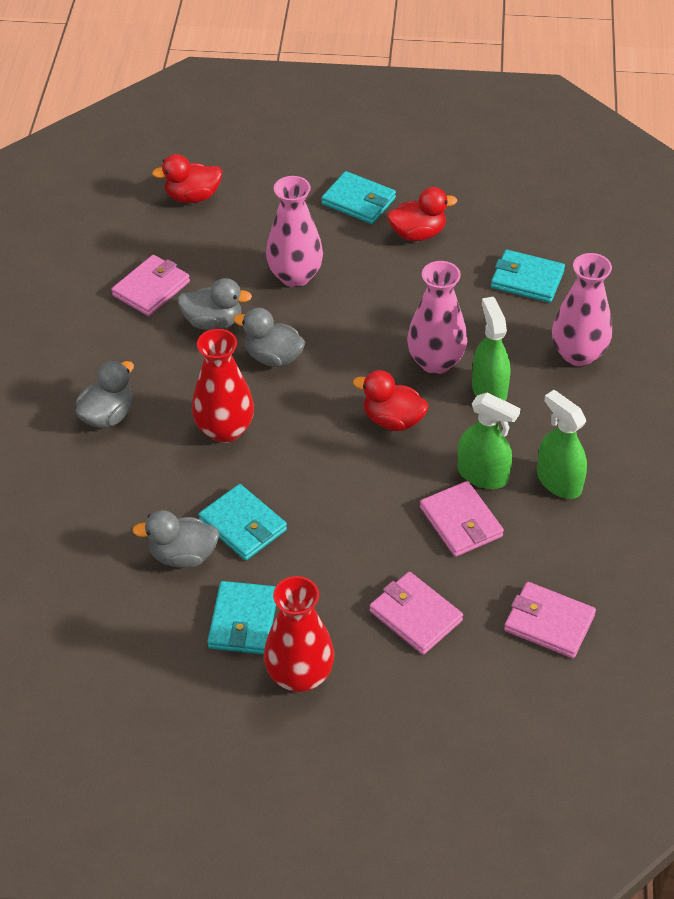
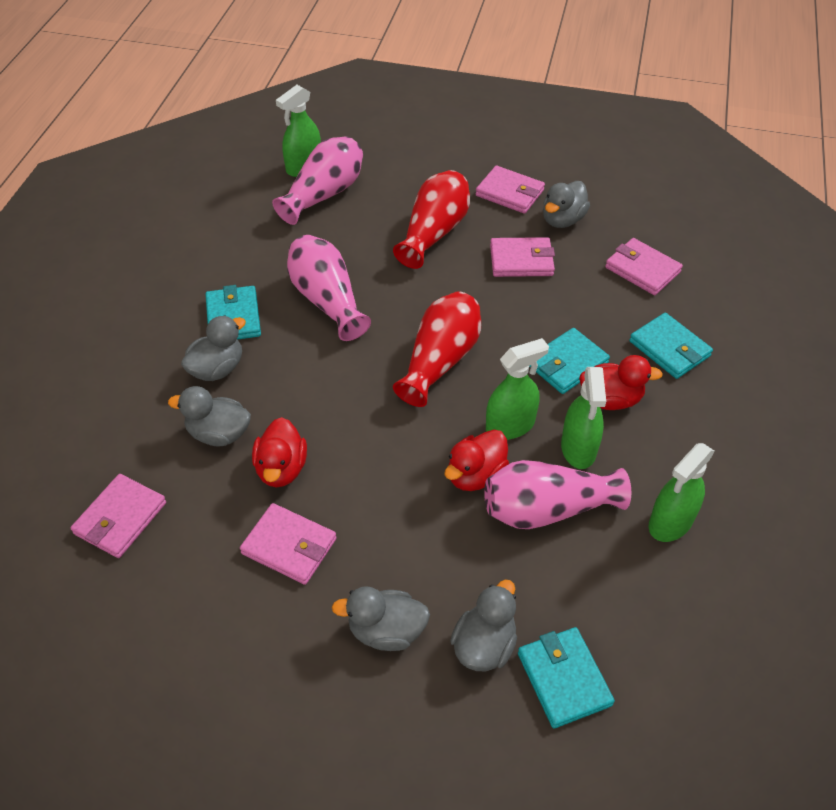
green spray bottle: [458,393,520,489] [472,297,510,401] [537,390,587,499] = 3 -> [276,85,321,177] [486,338,549,440] [561,367,606,469] [648,443,715,542] = 4
grey duck: [76,361,134,428] [132,510,219,568] [177,278,252,330] [234,308,305,367] = 4 -> [168,386,251,446] [181,315,246,381] [332,586,430,651] [450,580,517,671] [543,181,590,228] = 5
pink wallet: [112,255,190,316] [370,572,463,655] [420,481,504,557] [504,582,596,658] = 4 -> [71,474,166,558] [240,503,336,585] [476,166,545,214] [490,237,555,277] [605,238,683,295] = 5

